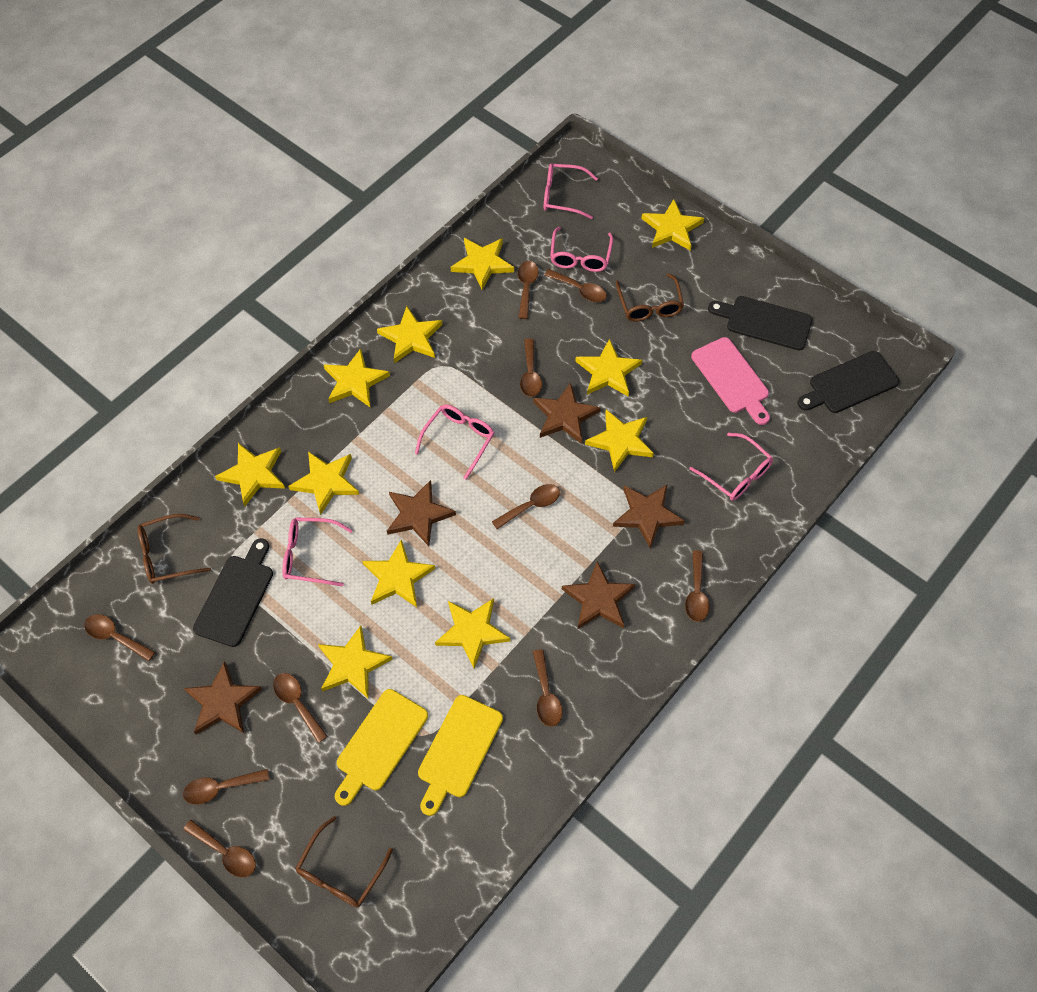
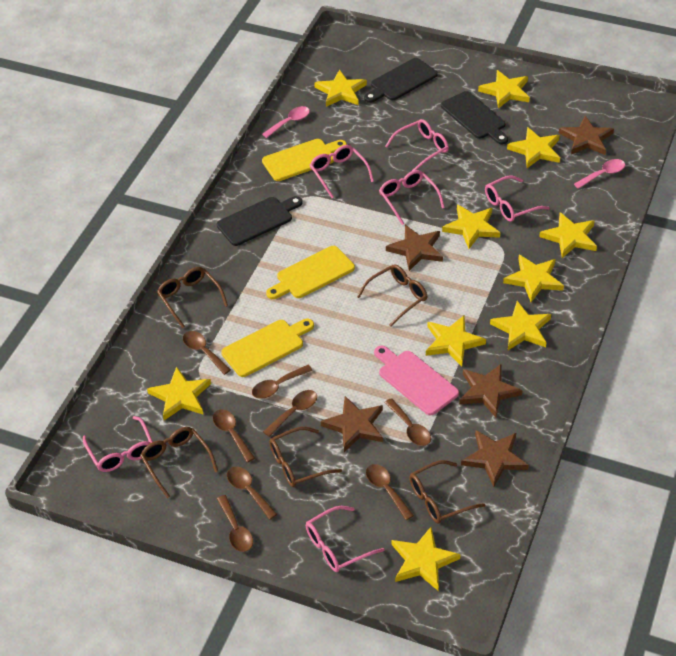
brown glasses: [137,514,211,584] [295,816,393,908] [616,273,684,321] = 3 -> [140,427,218,498] [157,267,228,328] [269,427,342,487] [357,264,427,326] [409,460,486,523] = 5
brown spoon: [84,614,155,661] [183,769,269,805] [183,820,256,877] [273,673,328,743] [492,484,560,529] [518,261,539,319] [520,339,542,397] [533,649,562,727] [544,269,607,302] [685,550,710,622] = 10 -> [183,331,231,375] [213,409,255,462] [217,495,253,552] [227,467,277,520] [252,365,313,399] [263,390,317,437] [366,464,414,520] [385,398,431,446] = 8
pink glasses: [282,518,352,587] [415,405,494,480] [544,163,598,219] [550,227,613,272] [689,433,773,501] = 5 -> [83,416,153,472] [306,506,385,572] [310,145,374,198] [379,170,445,225] [385,119,449,171] [485,176,550,222] = 6
pink spoon: none = 0 -> [262,106,310,138] [574,159,625,189] = 2
yellow cutting board: [335,689,428,806] [418,695,503,816] = 2 -> [221,319,314,377] [262,139,347,181] [266,246,355,299] = 3
yellow star: [215,443,285,506] [288,451,359,515] [318,625,392,699] [324,348,390,407] [362,539,435,607] [377,306,442,363] [435,598,510,669] [451,238,514,290] [575,338,642,397] [585,409,654,472] [641,199,704,251] = 11 -> [147,366,211,420] [314,69,367,107] [392,527,461,591] [426,316,486,366] [442,204,500,249] [478,70,530,108] [490,301,551,350] [503,255,564,302] [507,127,560,168] [539,212,597,258] = 10

